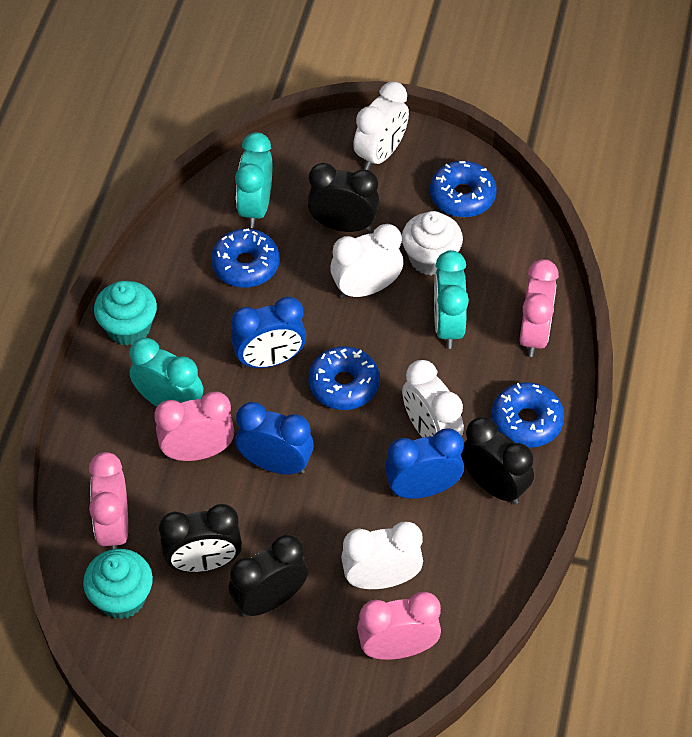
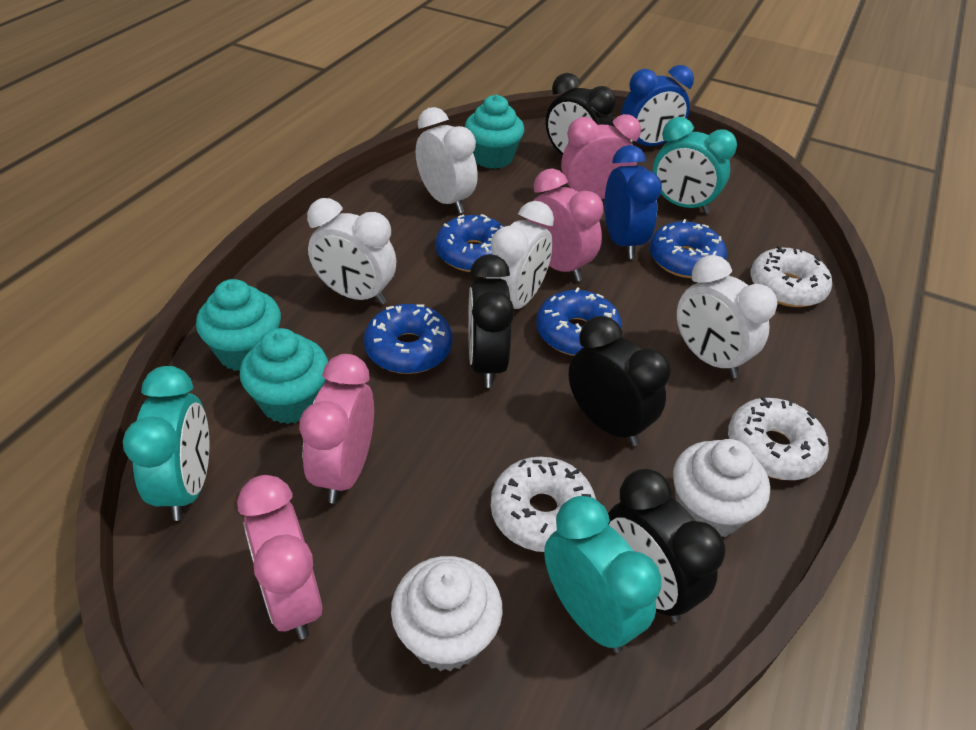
blue clock: [231,297,306,368] [235,402,314,474] [385,429,464,499] = 3 -> [605,145,662,259] [621,65,694,146] = 2
turquoise cupcake: [83,549,153,619] [94,281,157,346] = 2 -> [196,279,281,371] [240,328,328,424] [465,95,524,169] = 3
white cupcake: [402,211,463,275] = 1 -> [391,556,503,671] [673,439,770,537] = 2
white donut: none = 0 -> [491,457,596,552] [728,397,829,480] [751,246,832,307] = 3

